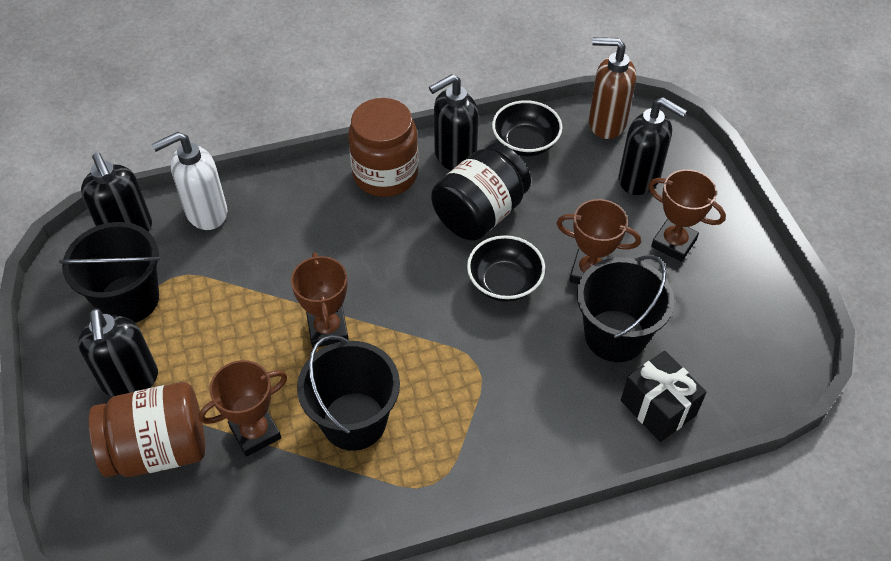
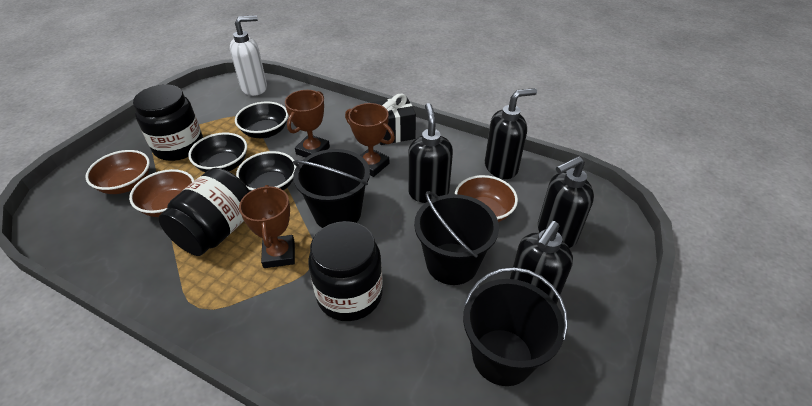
black bowl: [467,235,545,302] [492,100,562,156] = 2 -> [188,133,247,172] [235,101,288,138] [236,151,297,191] = 3
black jar: [431,143,531,241] = 1 -> [133,84,203,161] [158,168,250,256] [308,221,383,321] = 3
brown bowl: none = 0 -> [85,150,150,194] [129,169,195,217] [455,175,518,222] = 3
brown jar: [89,382,205,477] [348,98,418,197] = 2 -> none = 0
brown soap dispenser: [589,37,636,139] = 1 -> none = 0
brown trophy: [199,360,287,457] [291,252,349,348] [556,199,641,284] [648,169,726,262] = 4 -> [239,185,295,268] [285,90,330,158] [345,103,395,177] = 3

